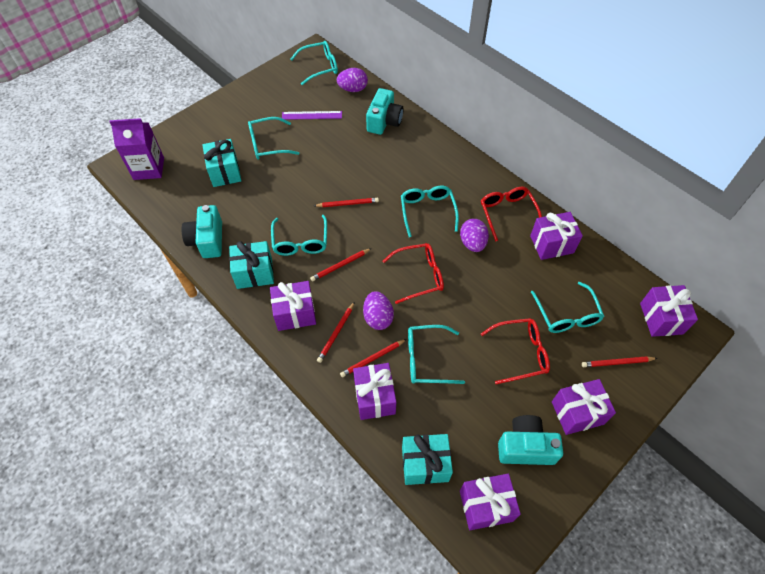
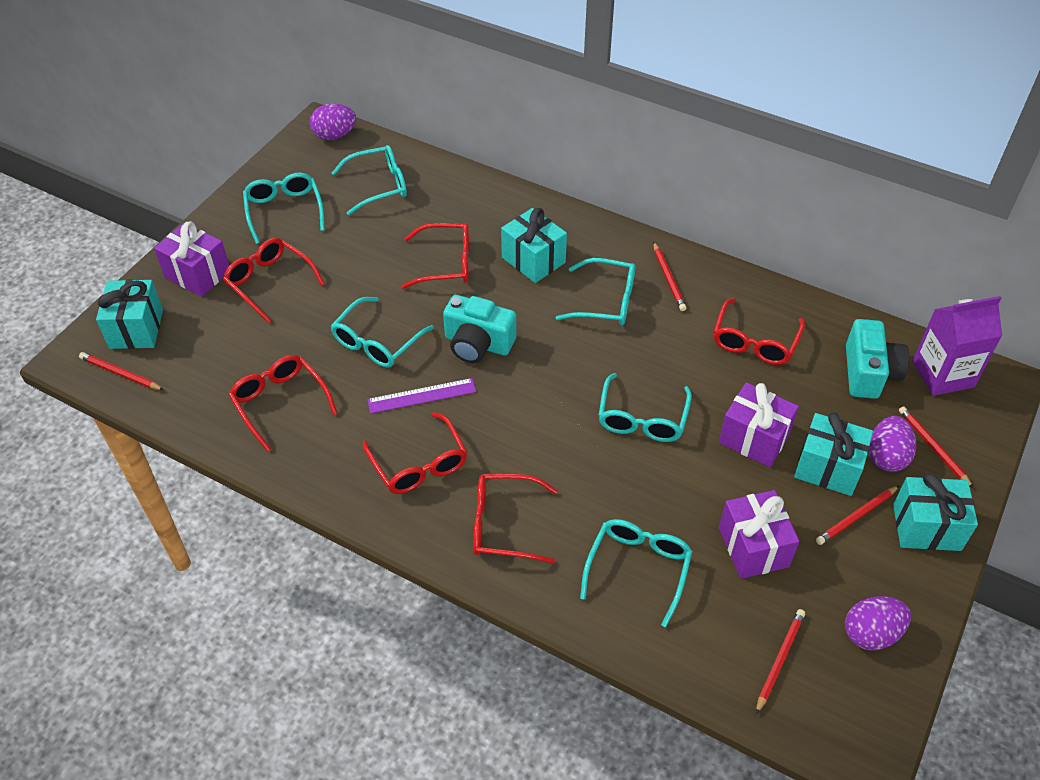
purple gift: [270,281,316,331] [353,363,396,420] [460,474,521,530] [530,212,583,260] [552,379,616,435] [640,285,698,337] = 6 -> [154,221,229,297] [719,382,799,467] [719,490,800,579] = 3
red glasses: [382,243,444,304] [481,187,542,242] [481,318,550,384] = 3 -> [223,238,325,323] [228,355,338,452] [362,412,467,494] [401,223,469,289] [473,474,558,564] [714,298,805,365] = 6
turquoise camera: [181,205,222,258] [366,88,403,135] [498,415,563,465] = 3 -> [443,295,516,363] [846,319,909,399] = 2
turquoise gift: [203,139,241,187] [229,241,274,289] [402,434,453,485] = 3 -> [96,279,163,349] [501,208,567,283] [794,412,873,496] [893,473,978,551] = 4

